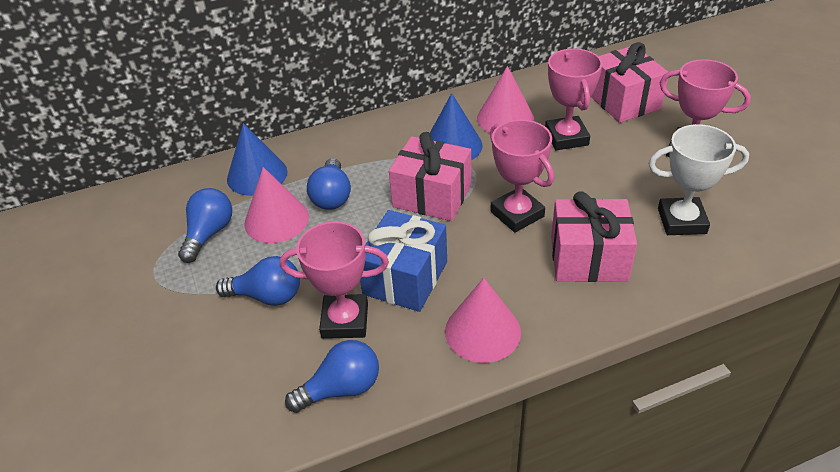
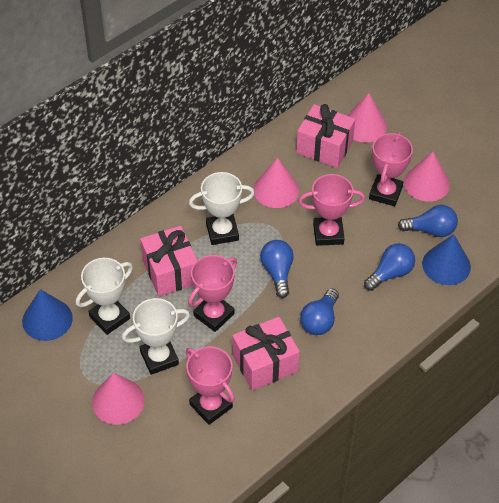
blue gift: [360,210,447,312] = 1 -> none = 0
pink cone: [244,167,309,243] [445,278,521,363] [477,66,534,133] = 3 -> [92,373,145,425] [253,158,299,208] [347,93,387,142] [404,152,450,202] = 4
white trophy: [648,124,749,235] = 1 -> [76,258,133,335] [122,298,190,375] [189,172,255,245] = 3

